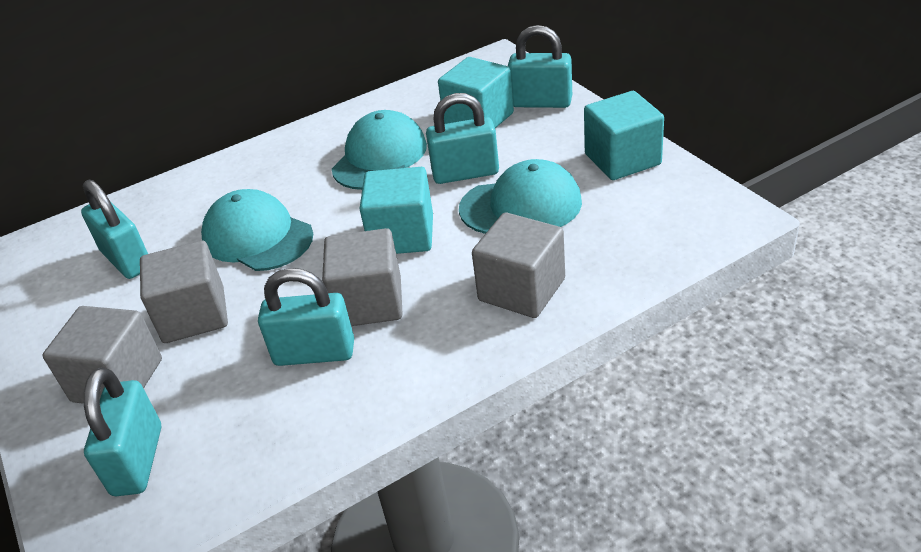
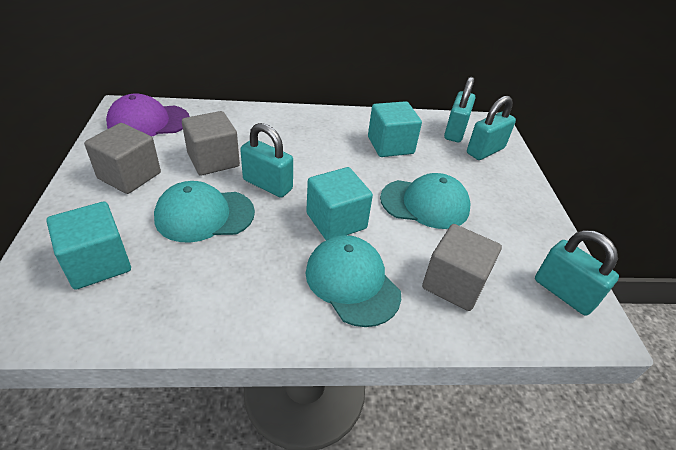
grey cube: [43,306,162,404] [140,240,228,343] [322,228,403,326] [472,213,565,318] = 4 -> [84,123,161,194] [182,111,240,176] [422,224,502,311] = 3
purple cap: none = 0 -> [106,94,190,137] = 1
turquoise padlock: [81,180,148,279] [84,367,161,496] [258,268,354,366] [426,93,499,184] [508,25,572,108] = 5 -> [240,123,293,198] [444,77,475,142] [467,96,516,160] [535,230,619,316] = 4

